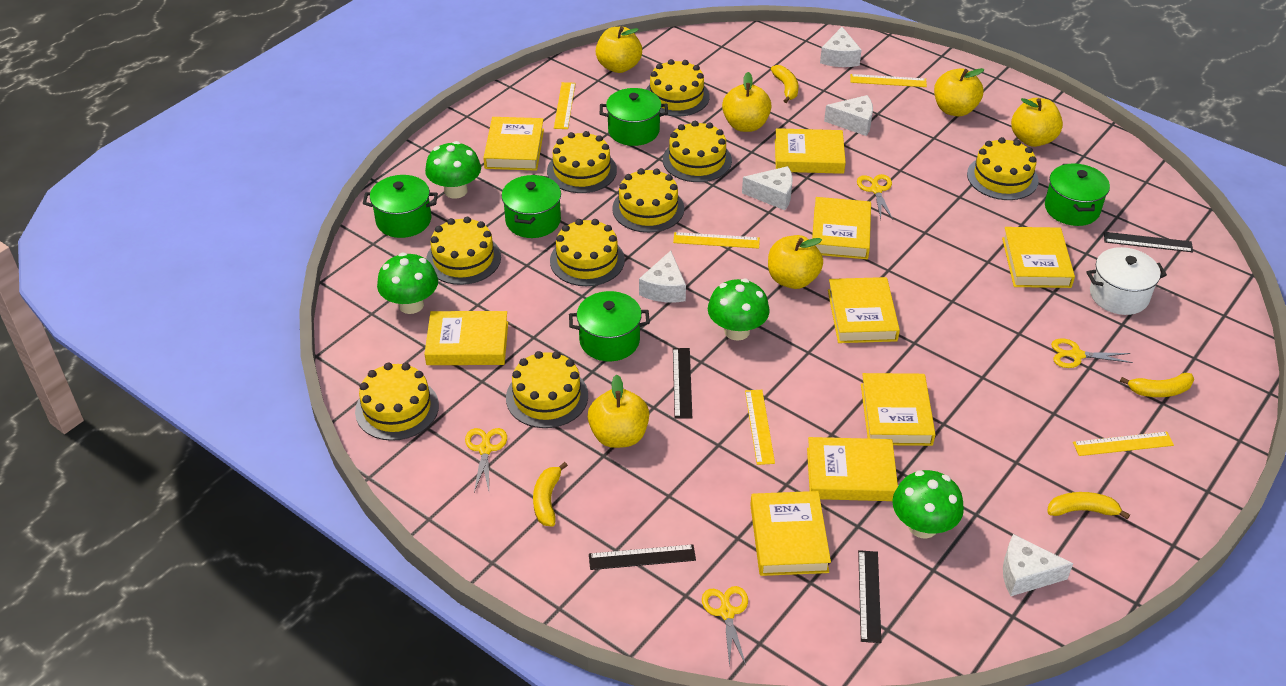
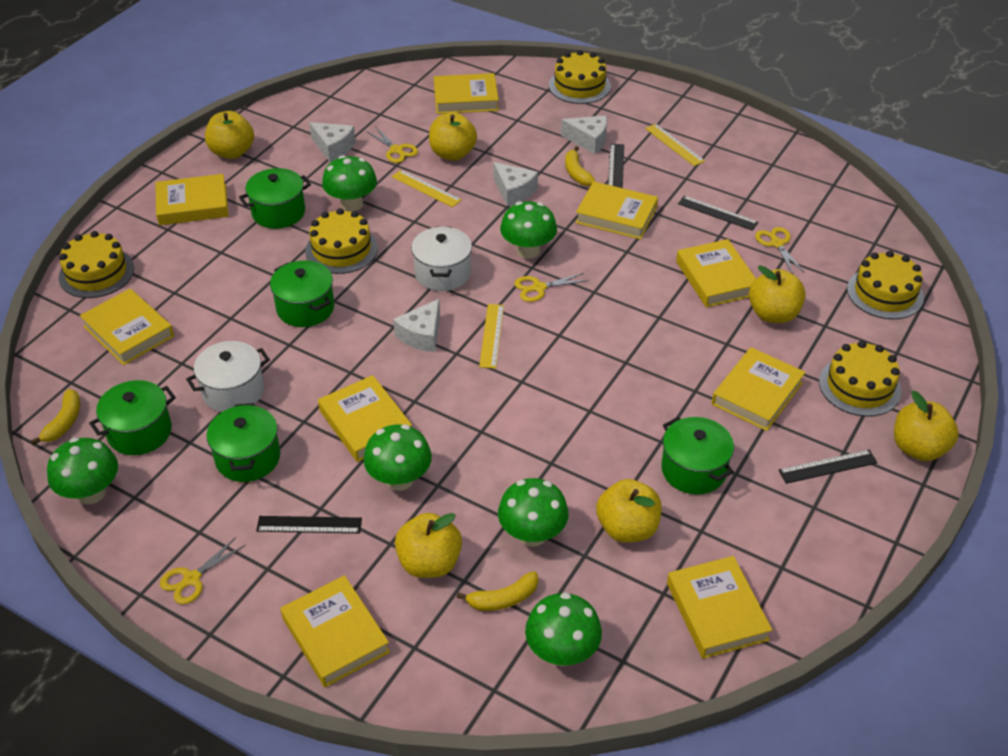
green mushroom: [377,253,438,314] [425,141,481,199] [708,279,770,341] [892,470,964,539] = 4 -> [47,437,118,504] [322,155,377,211] [363,424,432,491] [498,478,569,547] [500,201,557,259] [525,592,602,666] = 6
white cheese: [639,251,686,302] [742,166,793,210] [820,27,862,67] [824,95,873,136] [1003,534,1073,596] = 5 -> [309,122,356,162] [393,299,440,352] [493,162,538,206] [561,115,607,154] = 4
white pot: [1086,247,1167,315] = 1 -> [186,341,270,412] [411,227,472,291] = 2
yellow banana: [533,462,568,527] [771,65,798,103] [1048,492,1130,519] [1120,373,1194,397] = 4 -> [31,389,80,445] [457,571,539,611] [565,146,596,186] = 3
yellow cake: [355,363,439,441] [426,217,501,285] [506,351,588,428] [547,131,617,193] [550,219,625,286] [612,168,684,233] [646,59,710,117] [663,121,732,182] [967,137,1039,200] = 9 -> [58,231,134,298] [305,208,378,274] [549,50,611,104] [819,341,902,417] [847,251,924,319] = 5
yellow ruler: [554,82,576,129] [673,232,760,249] [745,390,775,465] [850,74,927,87] [1073,432,1174,456] = 5 -> [392,170,462,207] [479,304,504,368] [645,124,705,166] = 3

